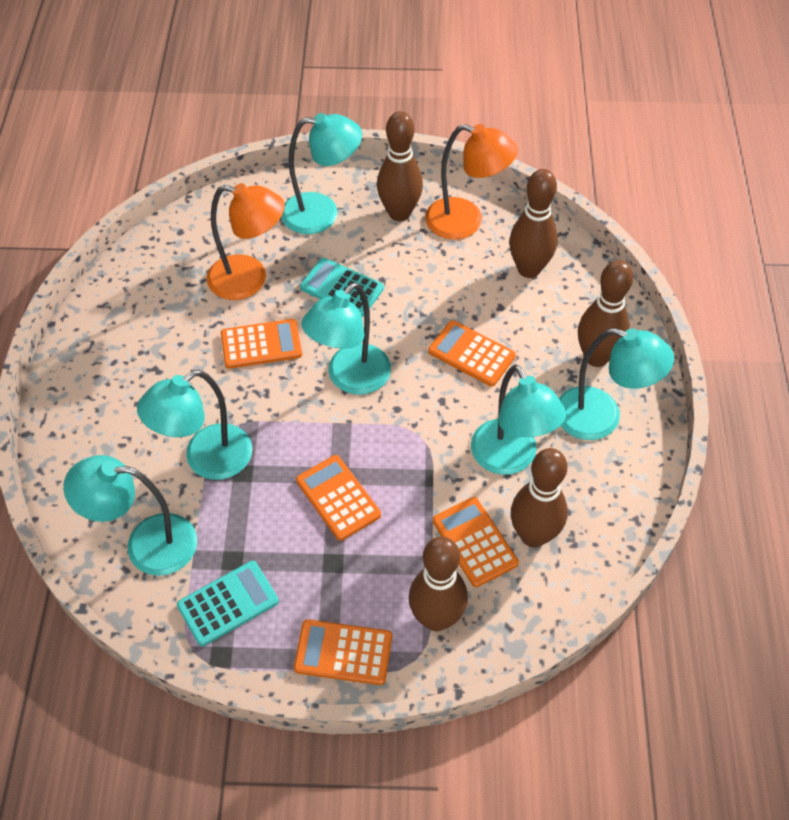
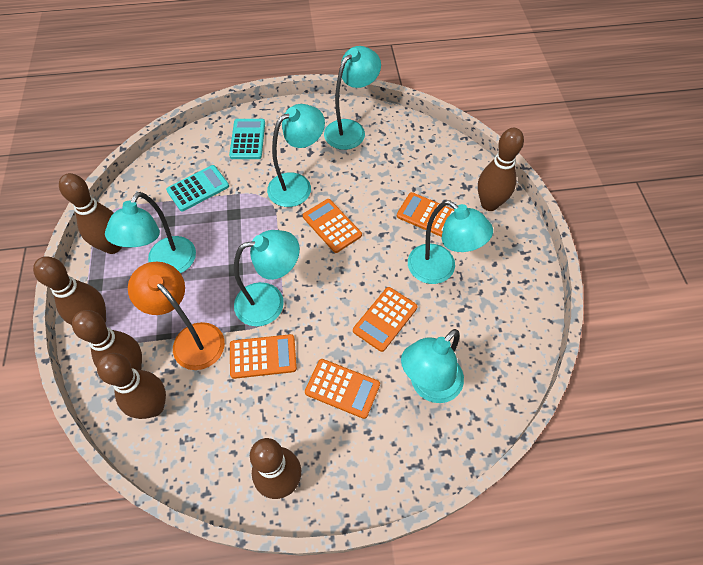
brown bowling pin: [377,111,423,221] [409,536,468,631] [509,169,558,278] [511,448,568,548] [578,260,633,367] = 5 -> [33,257,106,325] [59,173,122,254] [72,310,142,370] [97,353,166,419] [250,438,301,499] [478,128,524,211] = 6
orange lamp: [207,183,285,300] [425,124,518,240] = 2 -> [128,262,225,370] = 1

